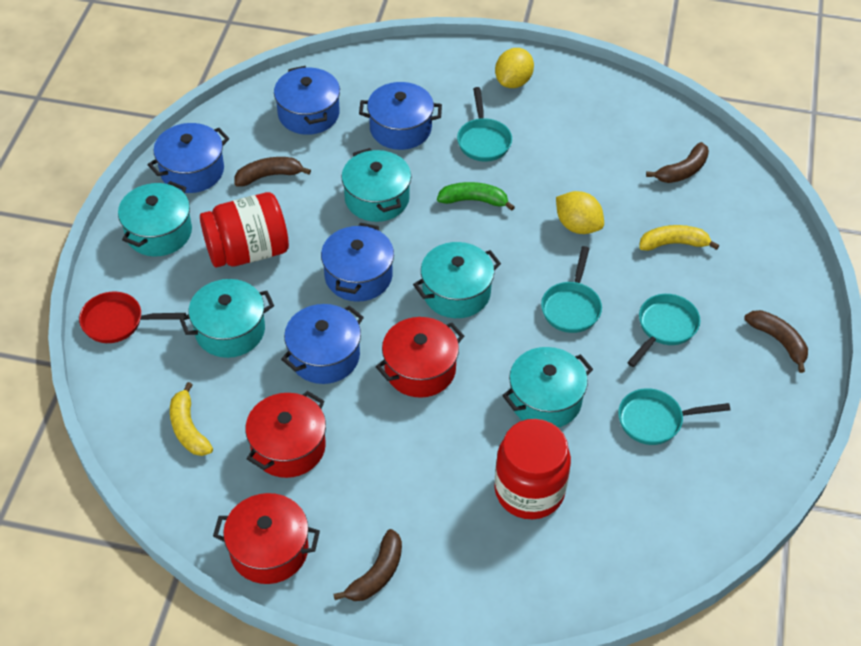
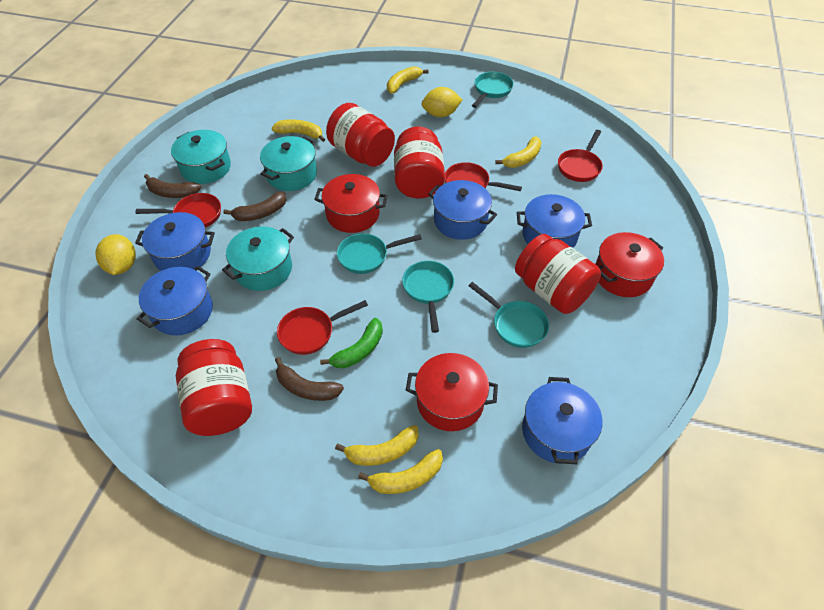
brown banana: [235,157,311,187] [333,529,402,601] [646,142,709,183] [744,310,808,373] = 4 -> [144,174,201,198] [223,192,287,221] [275,357,344,401] = 3
red jar: [200,192,289,267] [494,419,571,519] = 2 -> [176,339,252,436] [326,103,395,167] [394,127,445,198] [515,234,601,314] = 4
red pan: [79,292,186,343] = 1 -> [136,193,221,228] [277,300,368,355] [445,162,522,191] [558,130,603,182] = 4
turquoise pot: [118,181,192,256] [180,279,274,358] [342,148,411,222] [413,242,501,318] [502,347,593,428] = 5 -> [171,130,231,184] [222,226,294,291] [260,136,317,191] = 3
yellow banana: [170,382,213,456] [639,225,719,251] = 2 -> [272,119,325,142] [335,425,419,466] [358,449,443,494] [387,66,429,94] [495,137,542,168] = 5

